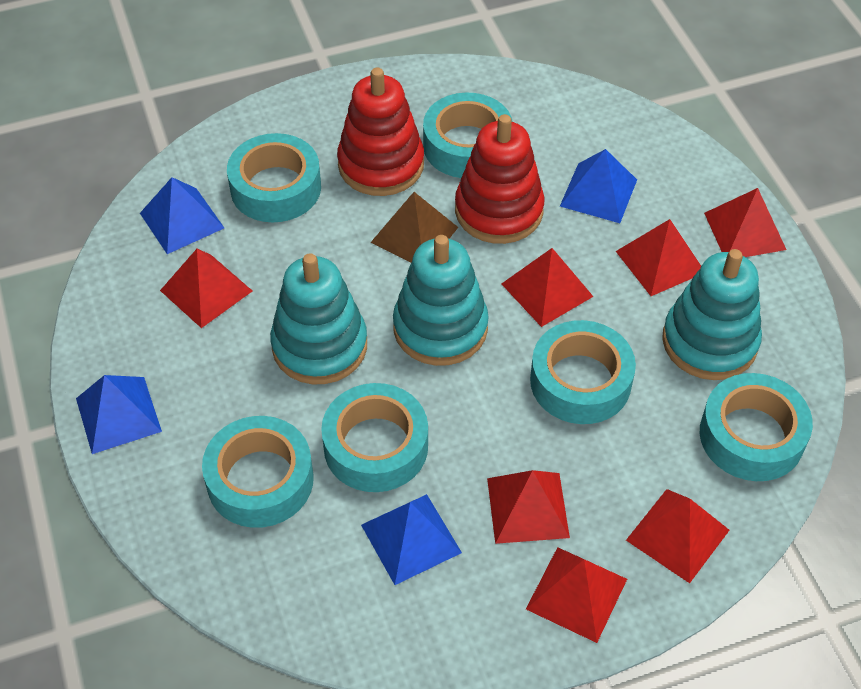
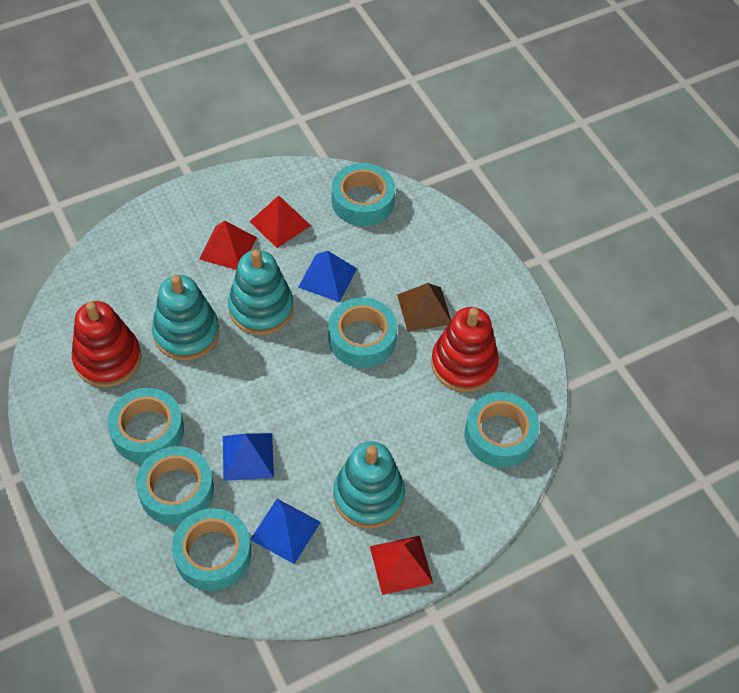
blue pyramid: [76,375,162,454] [140,177,224,254] [361,494,462,585] [560,149,637,223] = 4 -> [223,433,274,481] [250,499,321,564] [298,251,357,302] = 3
red pyramid: [160,249,252,328] [487,470,570,544] [502,248,594,327] [526,547,627,643] [616,219,701,296] [626,489,729,583] [704,188,786,257] = 7 -> [199,221,257,270] [250,195,311,248] [370,535,433,595] = 3

